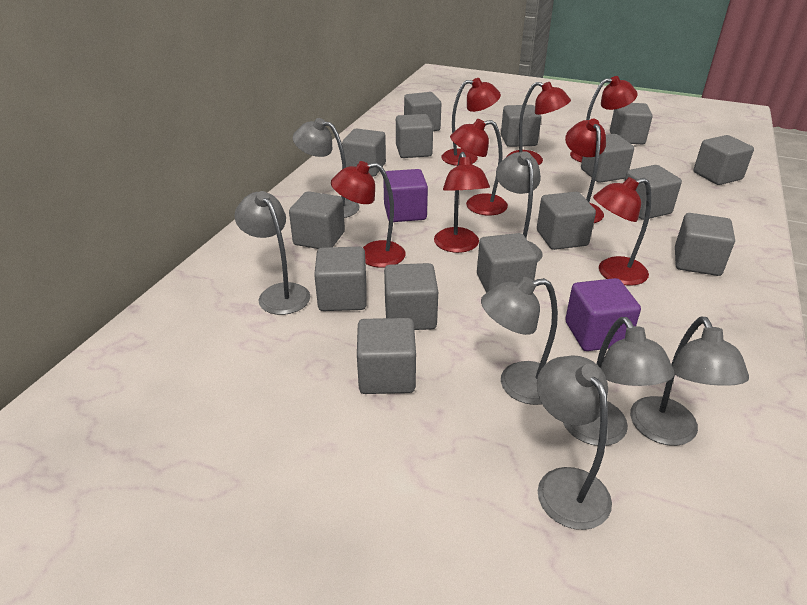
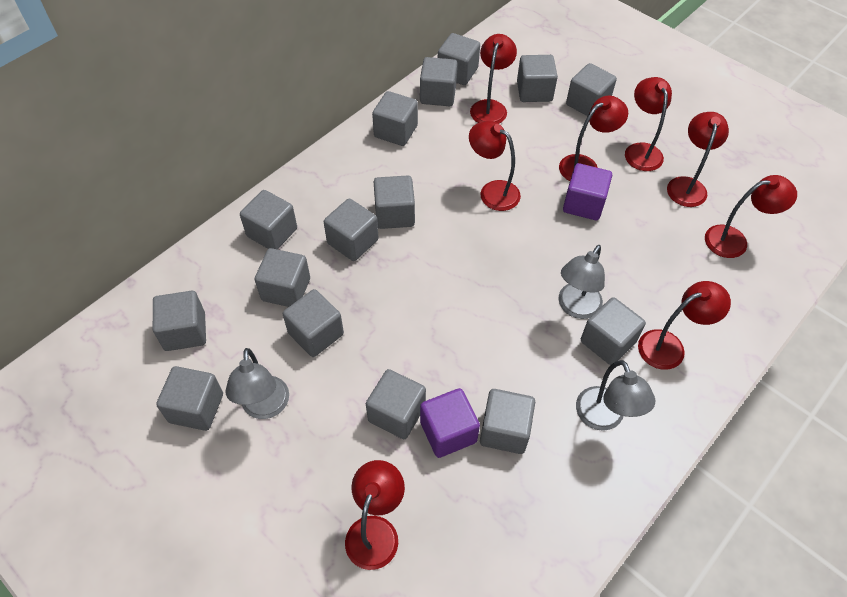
grey lamp: [234,191,310,315] [293,118,359,218] [481,277,558,405] [496,151,542,262] [537,356,612,530] [563,317,674,446] [630,317,749,446] = 7 -> [226,348,289,419] [558,245,605,319] [576,360,655,431] = 3

